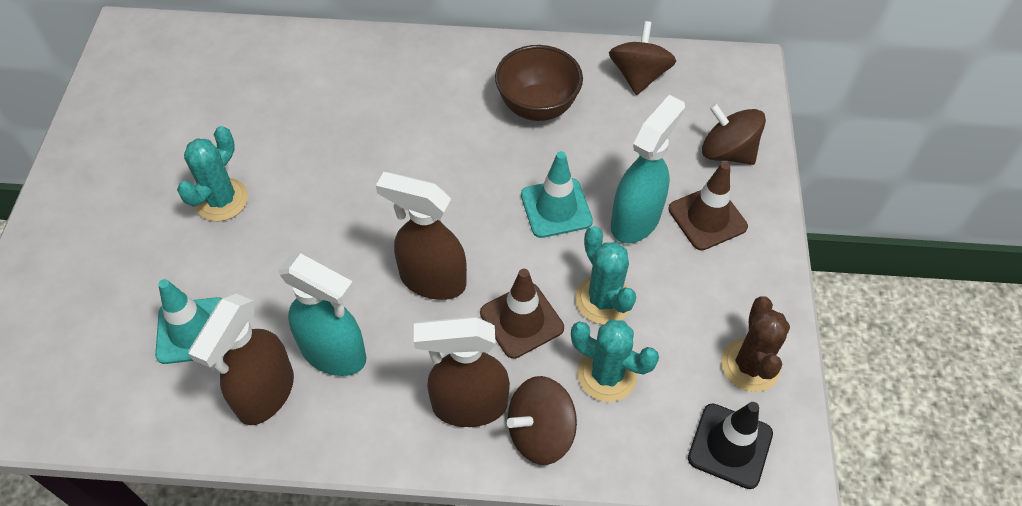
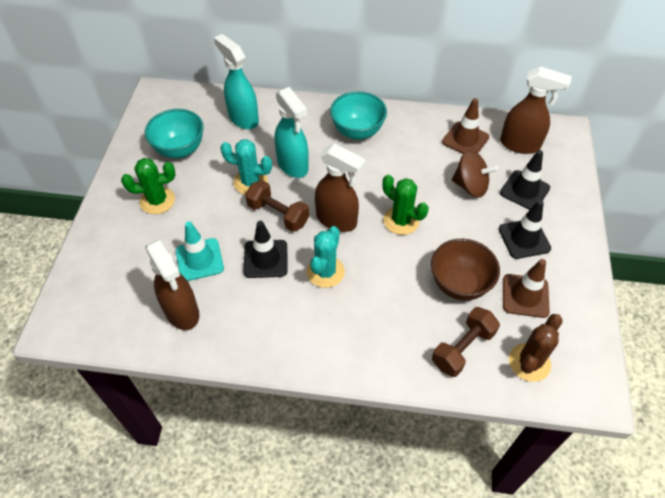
black traffic cone: [688,402,773,489] = 1 -> [244,221,287,278] [499,200,551,259] [500,150,550,210] = 3
brown dumbbell: none = 0 -> [245,180,309,232] [432,307,500,377] = 2
brown spinning top: [507,376,577,465] [609,21,676,95] [702,103,766,165] = 3 -> [452,150,498,198] = 1
green cactus: none = 0 -> [121,158,175,214] [382,175,428,235] = 2
turquoise bowl: none = 0 -> [145,109,204,158] [330,91,387,140] = 2
turquoise cactus: [177,126,248,221] [571,319,659,402] [575,226,636,324] = 3 -> [220,139,272,194] [307,226,345,288] = 2
turquoise traffic cone: [155,279,223,364] [521,151,593,238] = 2 -> [176,221,224,281] = 1

